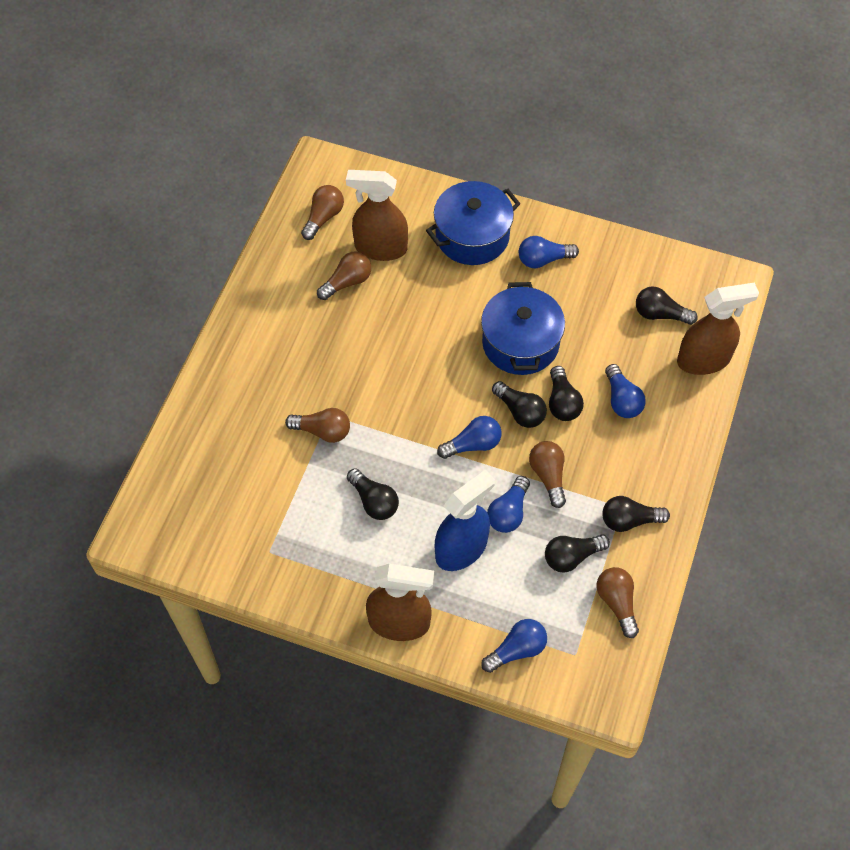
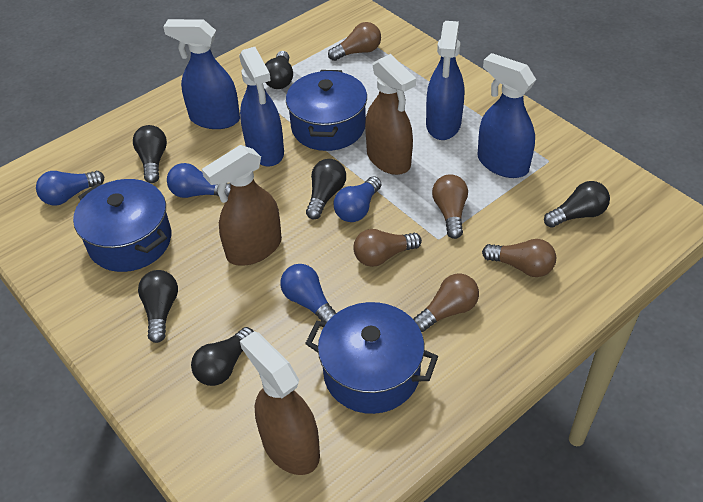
blue light bulb: [437,416,502,459] [481,619,547,673] [487,476,530,533] [519,236,579,268] [605,364,646,418] = 5 -> [36,171,104,206] [167,163,231,198] [280,264,336,322] [334,176,381,222] = 4
blue pot: [426,181,520,265] [481,282,565,375] = 2 -> [73,179,171,272] [286,70,367,151] [305,302,438,414] = 3
blue spray bottle: [435,470,495,571] = 1 -> [163,19,240,129] [239,47,284,166] [426,21,464,140] [477,53,536,178] = 4

